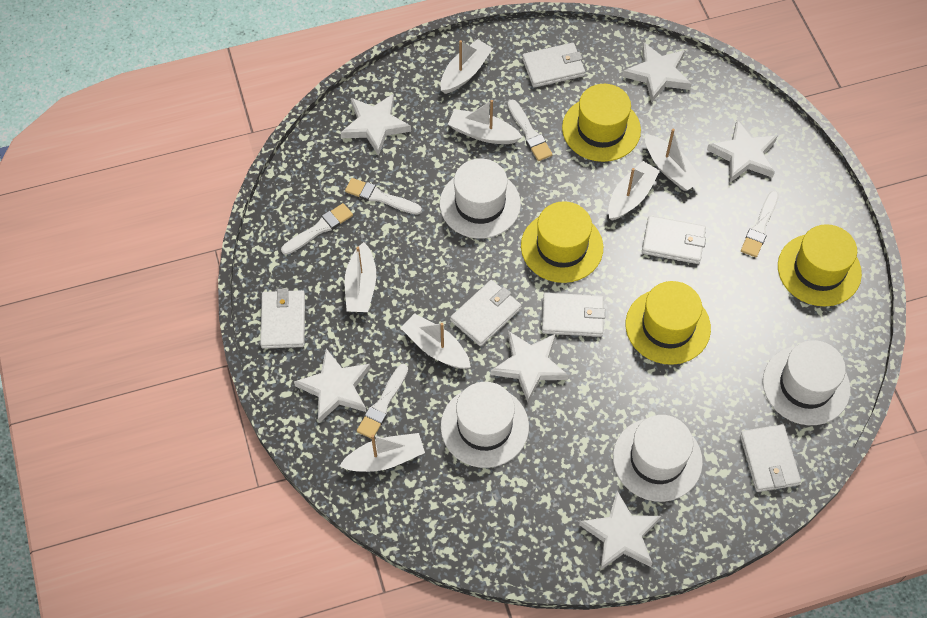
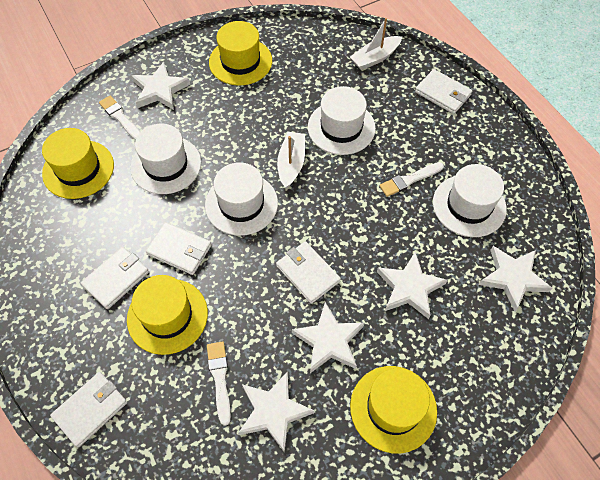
white boat: [339,433,425,472] [344,242,376,312] [401,313,471,369] [440,39,493,94] [448,100,522,144] [608,161,660,221] [645,129,703,191] = 7 -> [277,132,305,189] [350,18,402,70] = 2
white brush: [281,203,353,255] [345,178,422,215] [357,364,408,439] [508,100,553,161] [741,191,779,257] = 5 -> [99,96,140,140] [207,342,231,426] [379,162,444,197] = 3
white star: [294,349,371,423] [340,94,411,156] [491,331,569,402] [579,491,661,570] [622,42,691,102] [707,120,777,182] = 6 -> [132,62,190,110] [238,371,314,453] [292,302,364,373] [377,252,448,319] [478,246,552,311] = 5
white wallet: [260,288,305,349] [450,280,521,346] [522,43,585,88] [542,293,605,337] [642,216,706,264] [740,424,801,492] = 6 -> [50,372,127,447] [81,247,149,309] [146,222,212,275] [276,241,341,304] [415,69,472,114] = 5

